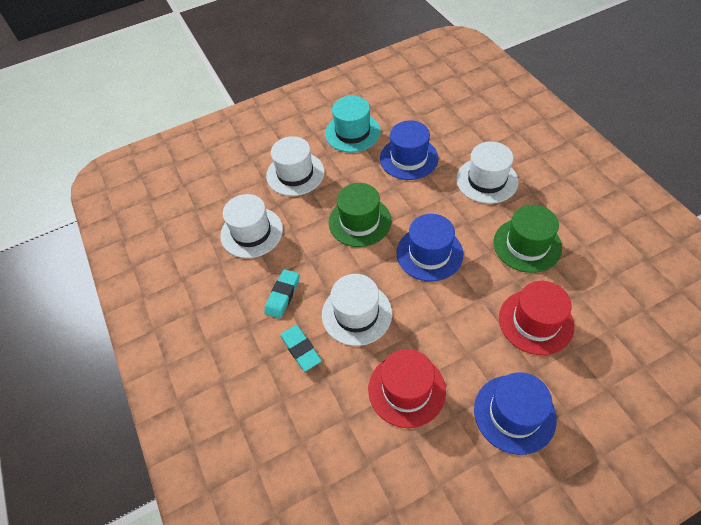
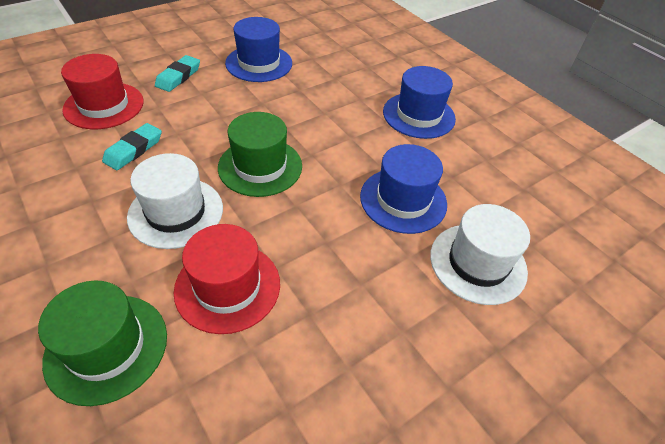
turquoise hat: [325,96,381,153] = 1 -> none = 0
white hat: [220,194,283,258] [266,136,324,196] [322,274,392,346] [456,141,519,204] = 4 -> [127,153,223,249] [430,204,530,305] = 2

